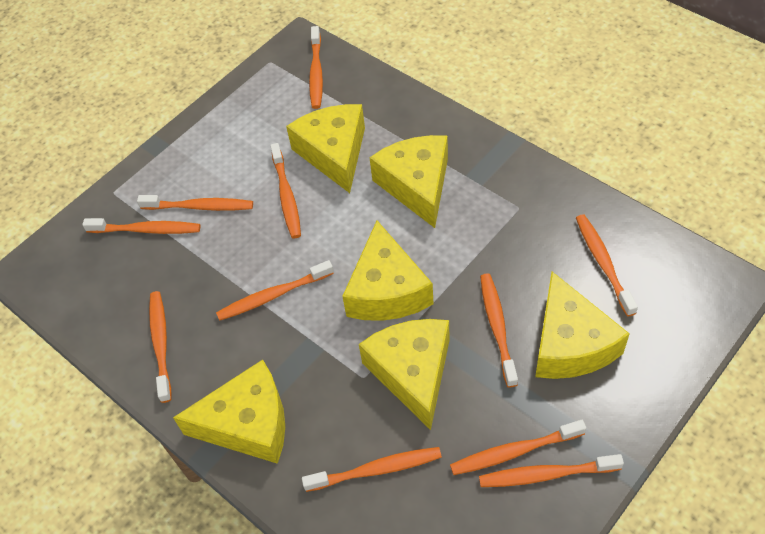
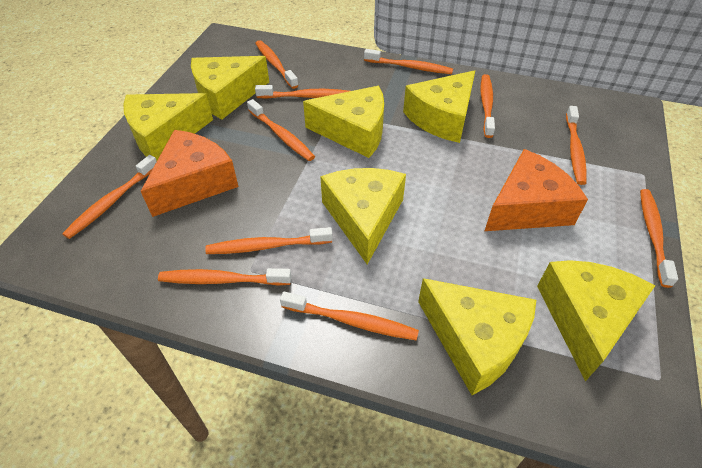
orange cheese: none = 0 -> [141,130,239,217] [485,149,588,231] = 2
yellow cheese: [173,360,285,464] [286,104,365,193] [342,221,434,321] [359,319,450,430] [369,135,448,228] [535,272,630,379] = 6 -> [123,93,213,160] [191,56,269,119] [303,86,384,158] [320,168,406,264] [403,70,475,143] [418,278,536,395] [537,260,655,381] = 7

